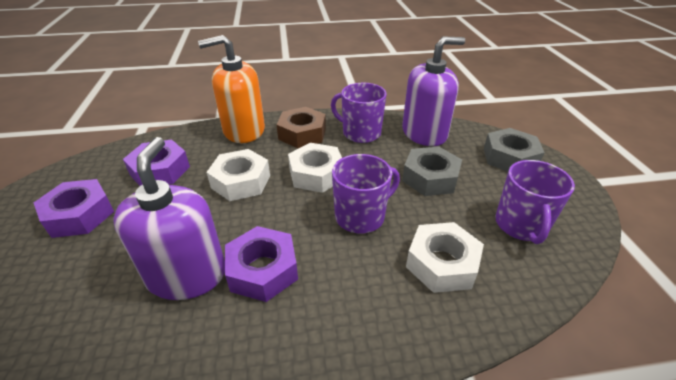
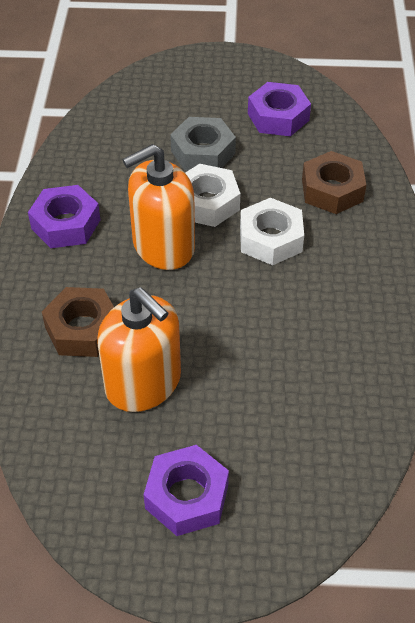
brown nut: [277,107,326,148] = 1 -> [42,287,114,357] [302,151,366,214] = 2
grey nut: [402,146,462,196] [484,128,545,172] = 2 -> [170,117,236,171] = 1
orange soap dispenser: [198,35,265,143] = 1 -> [97,287,181,412] [122,144,195,270] = 2
purple mug: [331,83,387,143] [332,154,400,233] [495,160,575,244] = 3 -> none = 0
purple soap dispenser: [113,137,225,300] [402,36,465,146] = 2 -> none = 0
white nut: [206,149,270,201] [288,143,342,193] [406,222,484,293] = 3 -> [185,164,241,227] [240,198,304,265] = 2

